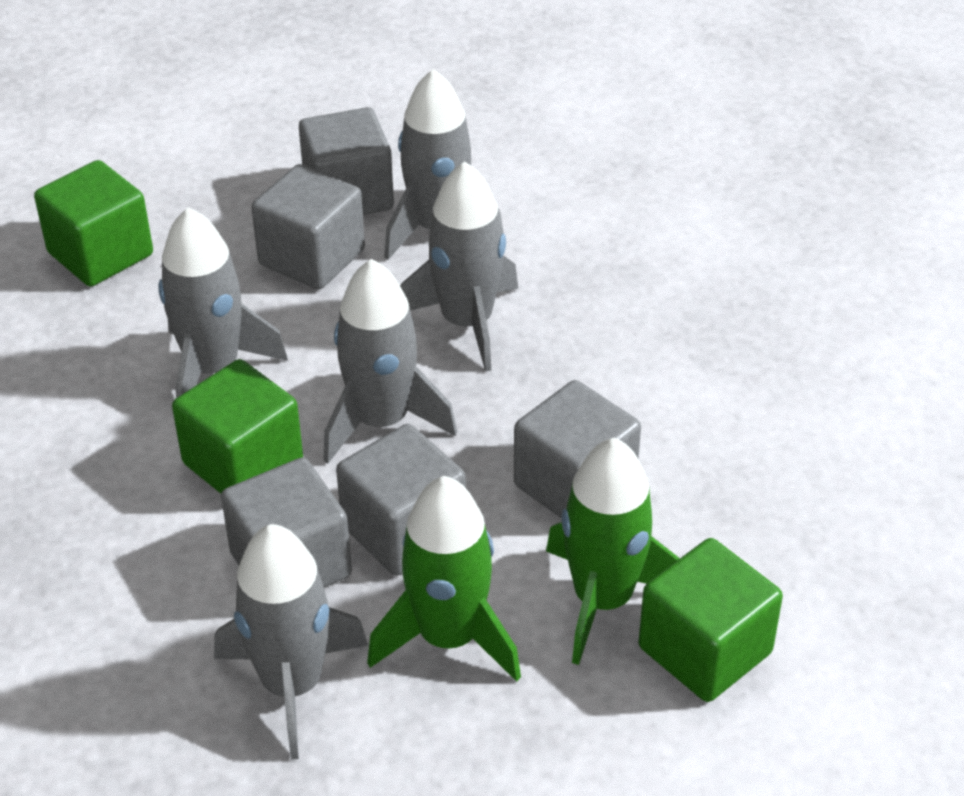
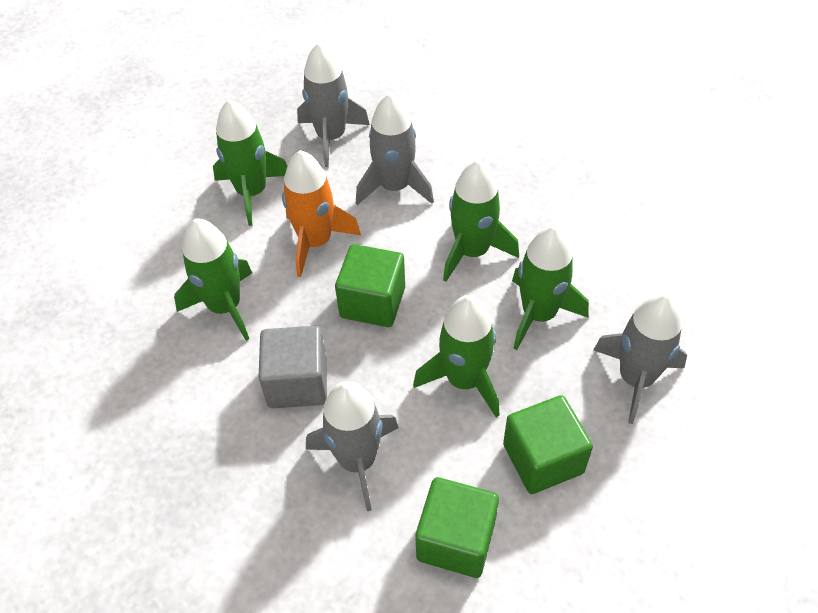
green rocket: [367,476,521,682] [546,438,680,665] = 2 -> [174,218,252,341] [213,99,287,226] [413,295,499,417] [443,160,519,282] [512,226,589,350] = 5
grey cube: [221,457,352,588] [251,164,365,289] [299,107,394,215] [336,424,466,576] [514,380,641,518] = 5 -> [258,326,327,408] = 1
grey rocket: [159,207,288,398] [214,524,368,760] [323,259,457,464] [384,69,504,260] [400,161,518,372] = 5 -> [297,42,370,167] [306,381,399,511] [356,93,434,205] [594,293,687,424] = 4
orange rocket: none = 0 -> [282,150,361,277] = 1

